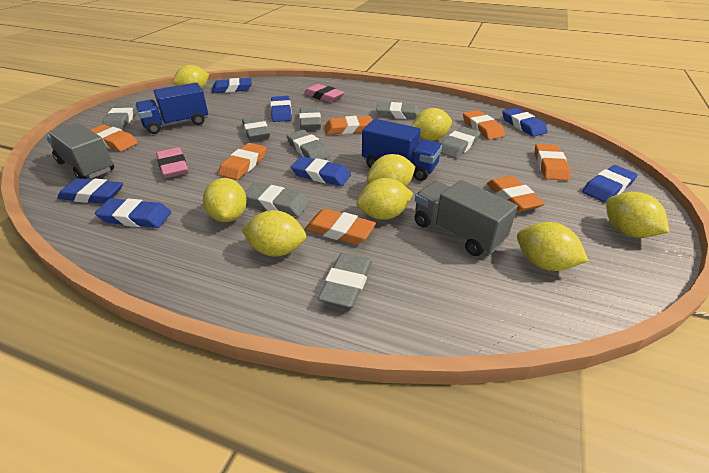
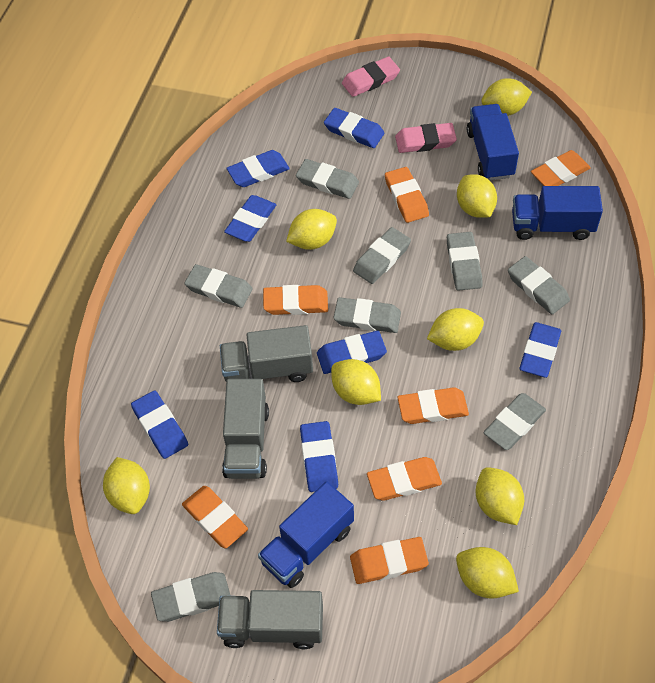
blue truck: [135,83,208,134] [362,119,442,181] = 2 -> [258,481,354,588] [467,104,519,181] [512,186,603,240] = 3
grey truck: [46,123,114,179] [415,180,518,256] = 2 -> [217,590,323,649] [220,325,313,382] [222,379,269,479] = 3

